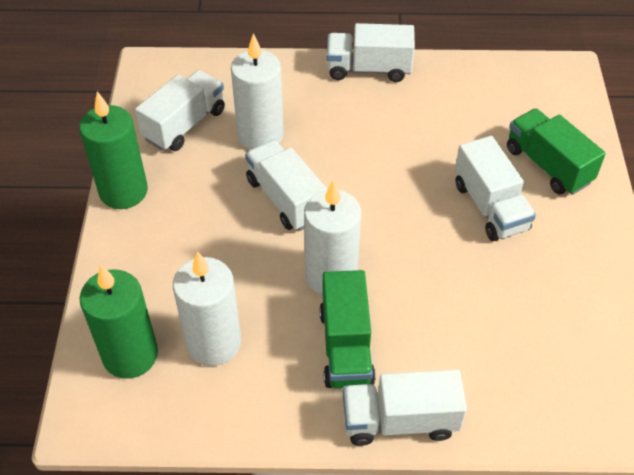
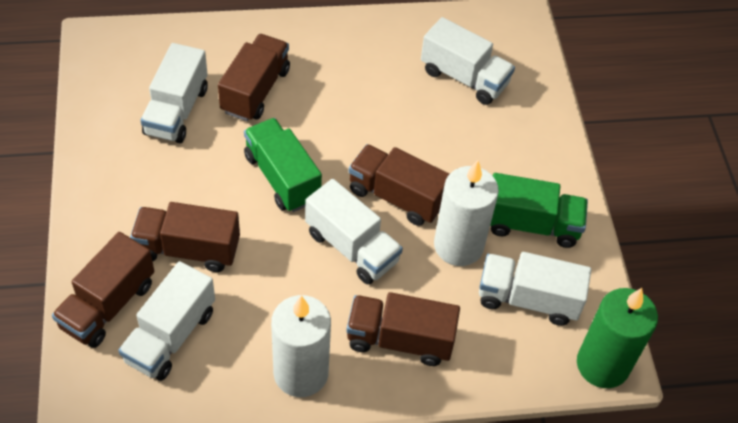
brown truck: none = 0 -> [52,232,154,348] [130,202,240,272] [218,34,290,121] [346,292,460,366] [348,144,449,226] = 5
green candle: [79,91,148,209] [80,264,158,379] = 2 -> [577,288,658,388] = 1
white candle: [173,251,241,366] [231,33,284,150] [304,180,361,295] = 3 -> [271,295,331,397] [434,160,499,266] = 2

